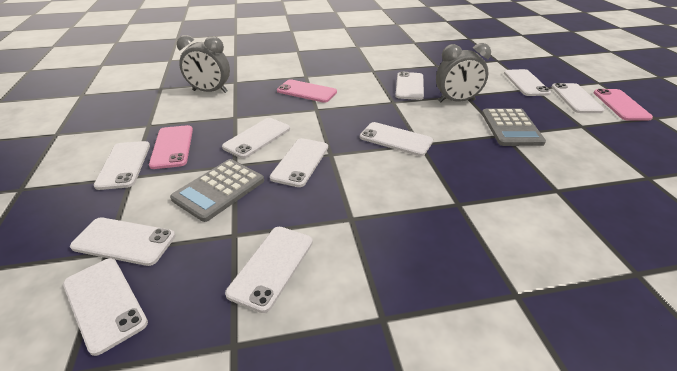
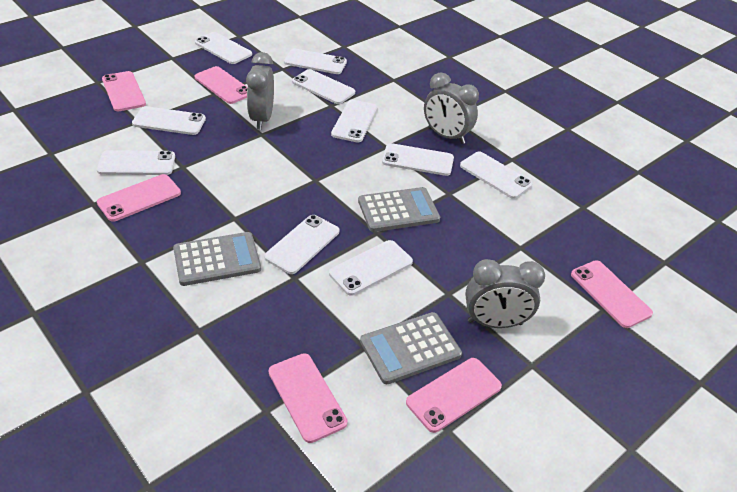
grey calculator: [170,159,264,222] [482,109,546,146] = 2 -> [173,232,261,286] [358,187,440,232] [360,312,462,384] = 3
grey clock: [177,35,230,93] [436,43,491,102] = 2 -> [246,52,274,130] [424,72,479,144] [465,259,545,328] = 3
pink phone: [149,125,193,169] [277,79,337,103] [594,89,653,121] = 3 -> [97,174,181,222] [102,71,146,111] [195,66,247,104] [269,353,348,443] [406,358,502,433] [571,260,653,328] = 6

